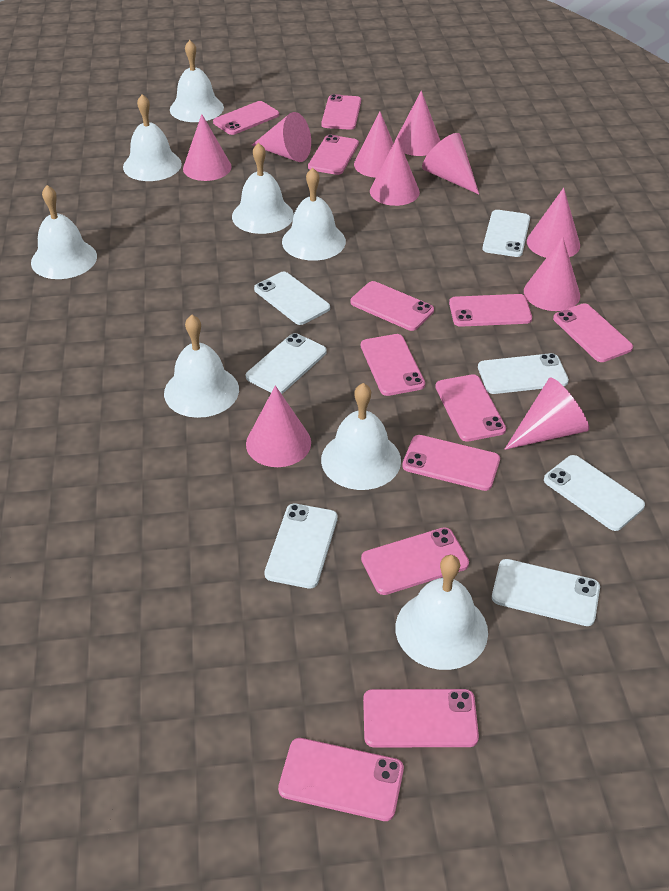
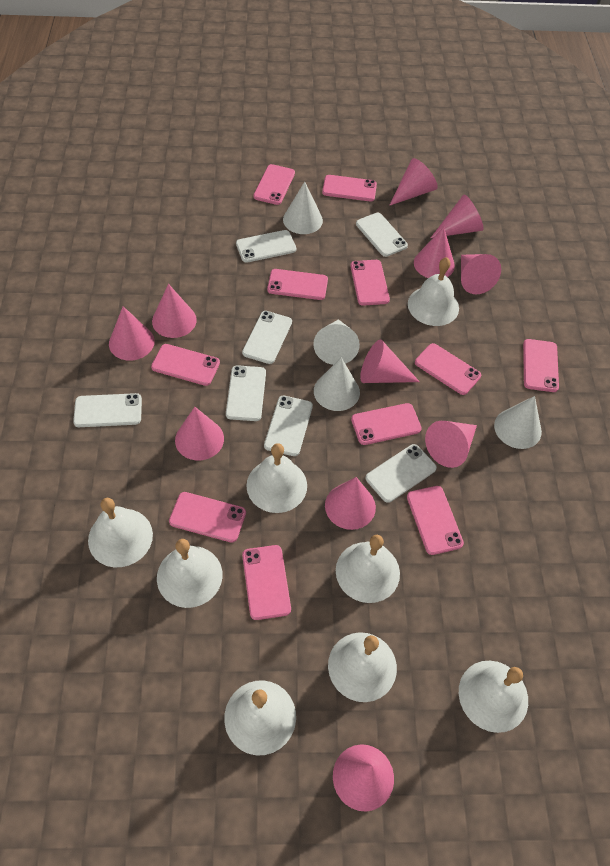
pink cone: [183,114,232,181] [246,386,311,467] [252,112,311,162] [354,111,394,178] [370,137,420,206] [395,91,440,156] [422,133,479,194] [504,378,589,450] [524,237,580,311] [527,188,580,258] = 10 -> [109,306,155,361] [152,284,197,338] [175,407,224,460] [325,477,376,530] [333,744,394,811] [360,340,420,383] [389,158,438,206] [414,227,455,278] [425,421,477,468] [431,195,484,238] [461,254,501,294] = 11
pink phone: [213,101,279,135] [278,738,404,821] [308,135,359,175] [321,94,361,130] [350,281,434,331] [361,334,425,396] [361,527,469,595] [363,689,479,747] [402,435,500,491] [435,374,506,442] [449,294,532,327] [553,303,633,362] = 12 -> [151,344,220,386] [169,492,246,542] [242,545,291,620] [253,164,295,205] [267,269,328,300] [322,175,377,201] [350,260,390,306] [351,403,422,445] [407,486,464,555] [415,343,481,395] [523,339,559,392] = 11
white cone: none = 0 -> [283,182,323,234] [313,319,360,365] [314,357,360,411] [494,396,542,449] = 4

